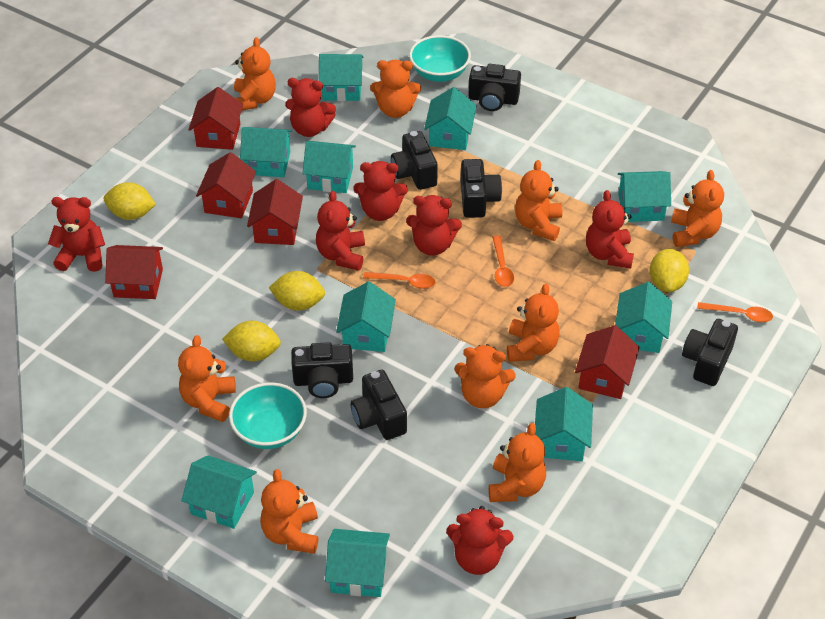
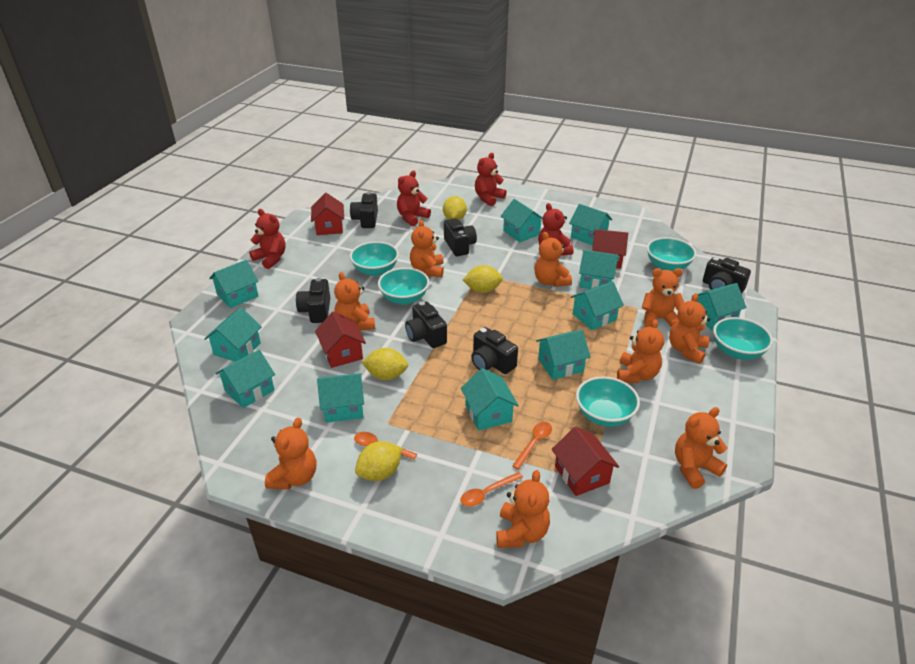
red house: [105,245,163,299] [188,87,243,150] [196,152,256,218] [247,179,303,245] [575,325,640,399] = 5 -> [311,193,344,235] [315,312,366,368] [552,427,619,496] [592,229,628,269] = 4
red teddy bear: [48,197,105,272] [285,78,336,137] [316,191,365,271] [353,161,408,221] [406,195,462,256] [446,506,513,575] [586,190,634,269] = 7 -> [249,209,286,269] [397,170,431,226] [475,153,507,206] [538,203,573,255] = 4
turquoise bowl: [229,382,307,449] [409,35,471,82] = 2 -> [350,241,399,276] [378,267,429,305] [576,376,640,427] [647,237,696,271] [713,317,773,360] = 5
turquoise house: [181,456,257,529] [240,127,292,177] [302,141,356,193] [319,54,364,101] [325,529,390,597] [336,281,396,352] [424,87,477,150] [535,387,593,461] [615,282,672,353] [618,171,671,222] = 10 -> [204,308,262,362] [209,260,259,308] [215,350,275,408] [317,373,364,423] [461,368,519,431] [500,199,542,242] [536,330,591,380] [569,204,613,246] [571,281,624,330] [579,250,618,289] [692,283,747,331] = 11

